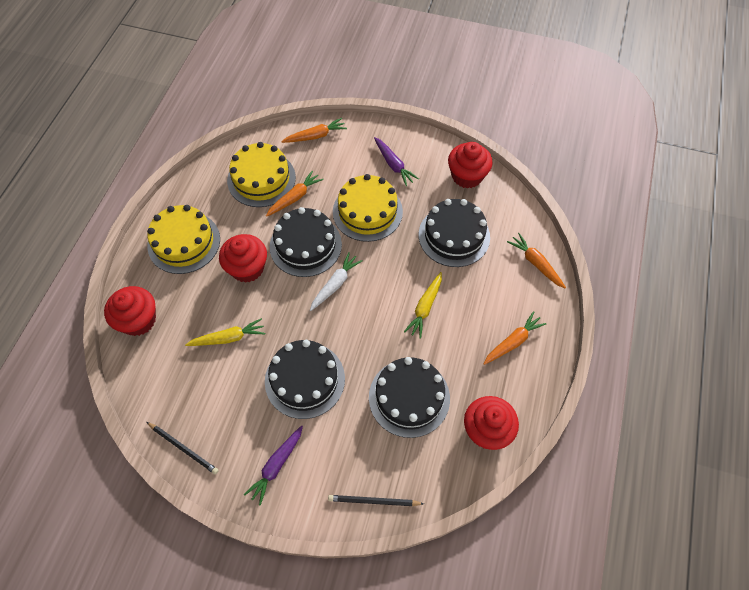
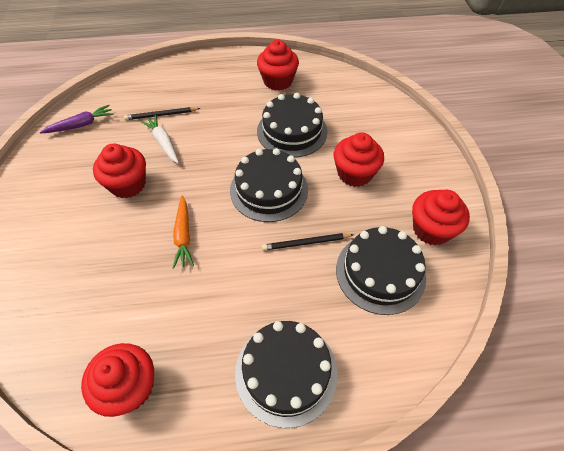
orange carrot: [266,170,323,217] [281,118,347,143] [484,311,547,365] [507,233,566,288] = 4 -> [173,196,194,269] = 1
purple carrot: [244,425,303,506] [374,137,419,186] = 2 -> [40,105,114,134] = 1
red cupcake: [104,286,156,336] [219,234,267,283] [448,142,493,188] [464,396,519,450] = 4 -> [81,343,154,417] [93,144,146,198] [257,40,299,91] [334,132,384,187] [412,190,470,246] = 5
yellow cake: [147,205,220,274] [227,142,296,207] [333,174,403,242] = 3 -> none = 0
yellow carrot: [185,318,265,346] [404,272,442,339] = 2 -> none = 0

